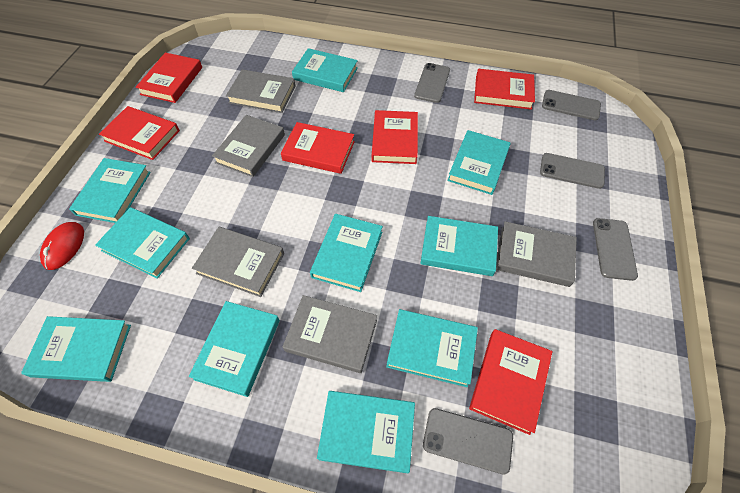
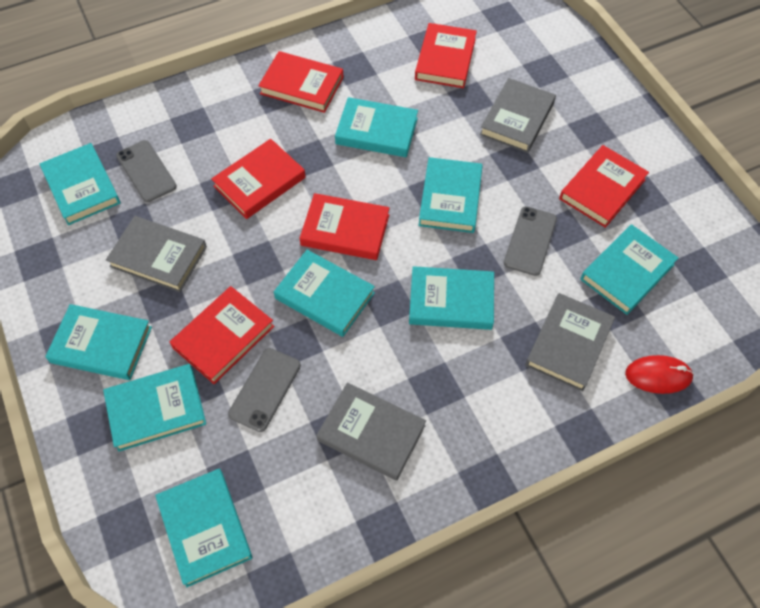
grey book: [192,227,284,297] [212,115,285,177] [226,69,295,113] [282,295,377,373] [496,221,577,287] = 5 -> [106,216,207,292] [316,382,426,481] [480,78,556,153] [525,293,615,392] = 4
grey phone: [414,63,450,103] [423,408,513,474] [540,153,605,189] [542,90,601,120] [593,218,638,281] = 5 -> [116,140,177,202] [228,348,301,432] [504,206,557,276] = 3
turquoise book: [21,316,131,382] [69,158,151,223] [95,207,190,279] [189,301,280,397] [292,48,358,92] [310,214,383,292] [317,391,415,473] [386,309,478,387] [420,216,498,276] [447,130,511,195] = 10 -> [39,143,121,225] [45,304,152,380] [103,364,206,452] [155,469,253,587] [274,250,375,337] [335,97,418,157] [409,266,494,330] [419,157,483,233] [580,224,678,315] = 9

